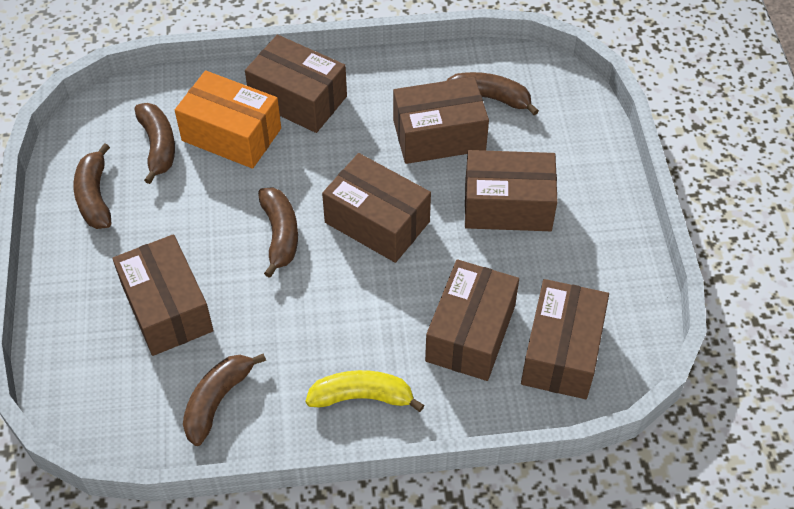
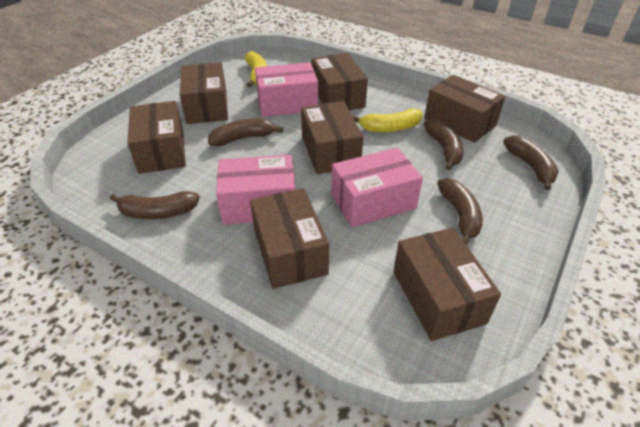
orange box: [175,70,281,169] = 1 -> none = 0
pink box: none = 0 -> [216,155,295,225] [255,62,318,117] [331,148,423,227] = 3
yellow banana: [306,370,424,412] = 1 -> [245,51,267,87] [352,109,423,132] = 2

